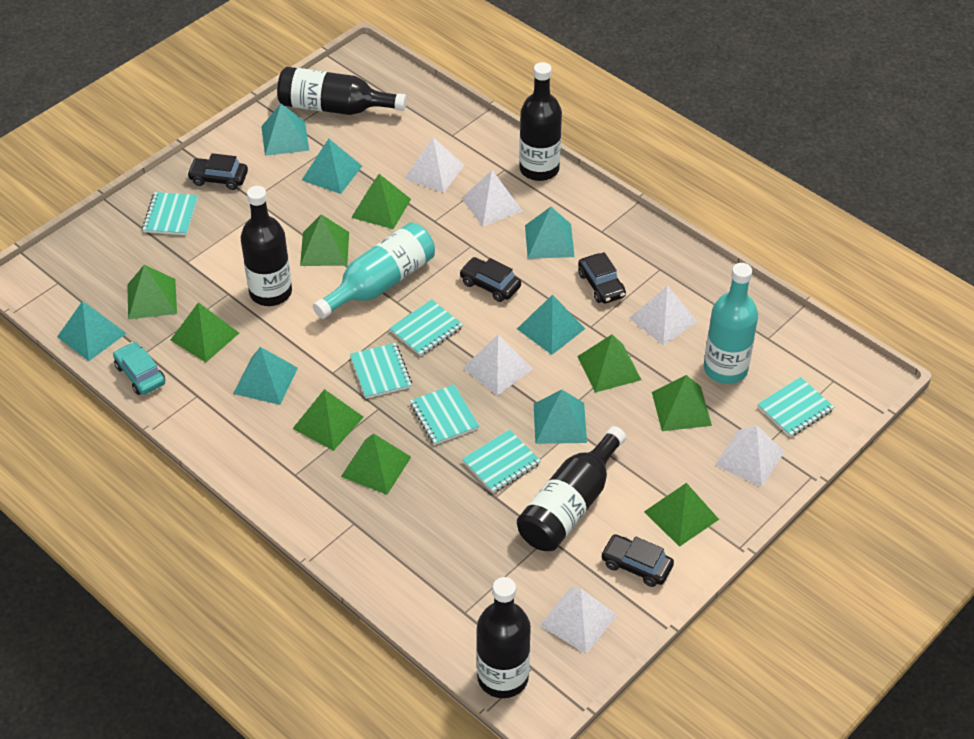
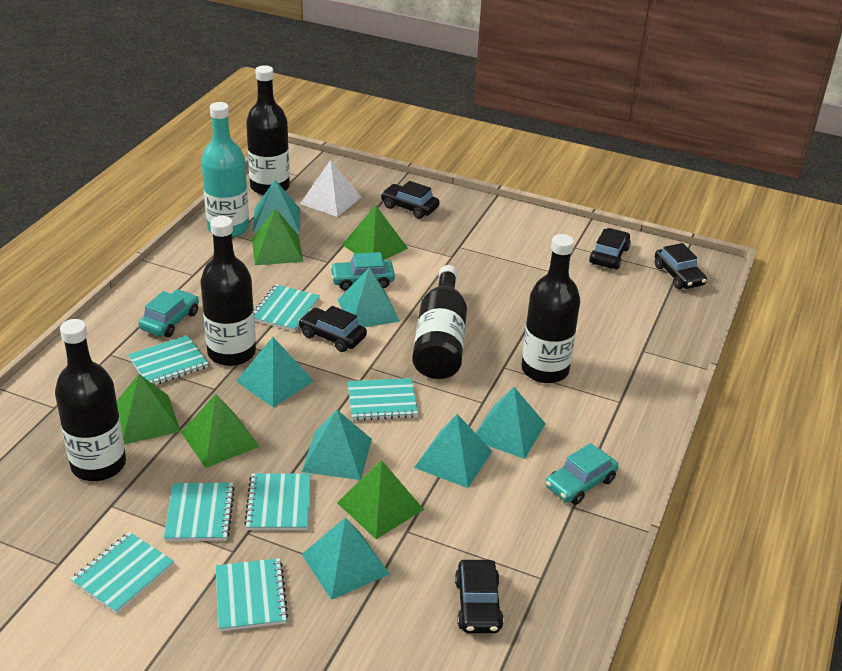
black car: [187,153,248,190] [459,257,521,302] [578,252,626,304] [601,534,674,587] = 4 -> [298,306,367,352] [381,181,439,219] [455,560,504,633] [589,228,631,269] [655,243,707,289] = 5
green pyramid: [127,265,177,319] [171,302,239,362] [292,389,364,451] [300,214,349,266] [341,433,411,495] [351,174,411,229] [577,334,642,393] [644,483,719,547] [652,375,712,431] = 9 -> [117,374,181,444] [181,394,260,468] [252,208,303,265] [337,460,424,539] [342,205,408,260] = 5
turquoise bottle: [313,222,435,319] [704,263,758,384] = 2 -> [201,102,249,238] = 1
turquoise car: [113,342,165,395] = 1 -> [139,289,199,337] [330,252,395,290] [546,443,618,505] = 3
turquoise notebook: [142,192,198,235] [350,343,412,399] [389,299,463,356] [410,385,479,445] [462,430,541,493] [757,377,834,437] = 6 -> [71,532,174,614] [128,335,208,385] [164,483,235,541] [215,558,289,631] [244,473,311,530] [254,284,320,332] [348,378,418,421] = 7
white pyramid: [404,137,464,193] [461,170,523,226] [463,335,533,395] [540,587,617,654] [629,286,698,346] [715,425,785,487] = 6 -> [300,160,361,217] = 1

